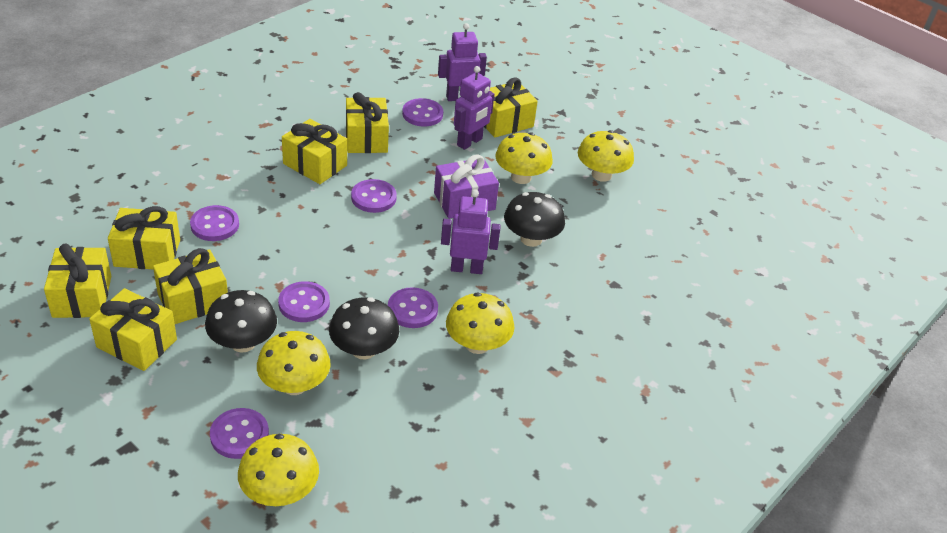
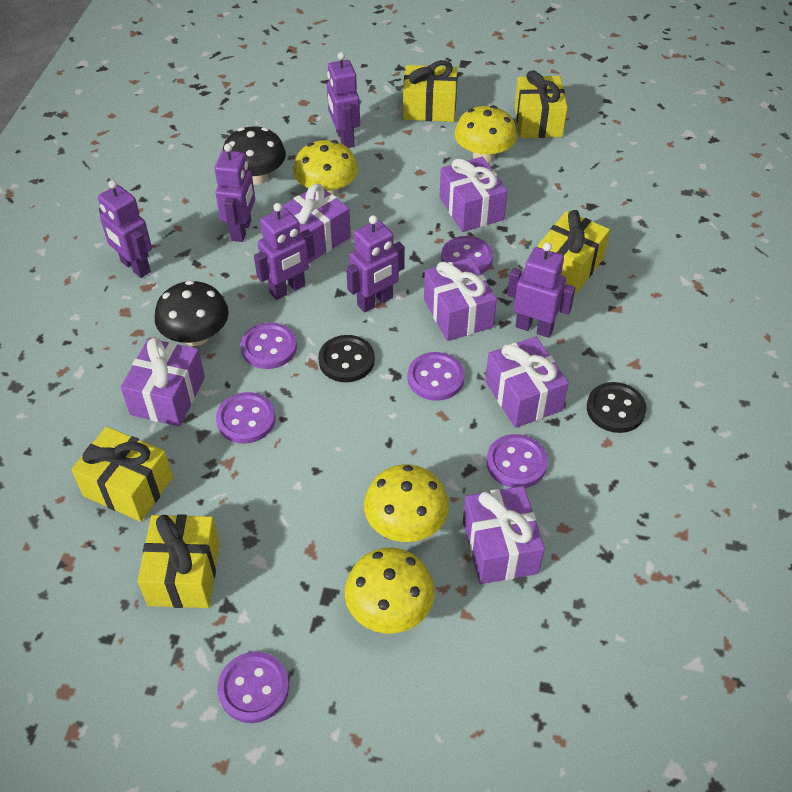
black button: none = 0 -> [318,335,375,382] [587,382,646,433] = 2
black mushroom: [205,290,277,353] [329,297,399,359] [504,192,565,247] = 3 -> [155,280,229,346] [223,126,286,185] = 2
purple gift: [434,155,499,219] = 1 -> [121,337,205,426] [274,184,351,264] [424,257,497,341] [439,157,507,232] [463,486,545,584] [485,337,569,428] = 6
purple robot: [438,23,487,101] [441,189,501,274] [454,66,494,150] = 3 -> [98,180,152,278] [215,143,255,242] [254,203,315,300] [327,52,360,148] [346,215,405,313] [507,242,576,338] = 6
yellow gift: [44,243,111,318] [89,288,177,371] [108,206,180,269] [153,248,228,324] [282,119,347,184] [346,92,389,153] [484,77,538,138] = 7 -> [71,427,173,522] [138,514,220,608] [403,60,457,122] [515,70,568,138] [538,210,610,293] = 5
yellow mushroom: [238,434,319,506] [257,331,331,395] [446,293,514,354] [495,133,553,184] [578,130,634,182] = 5 -> [293,140,358,196] [345,548,435,633] [364,465,449,542] [454,105,517,163] = 4

